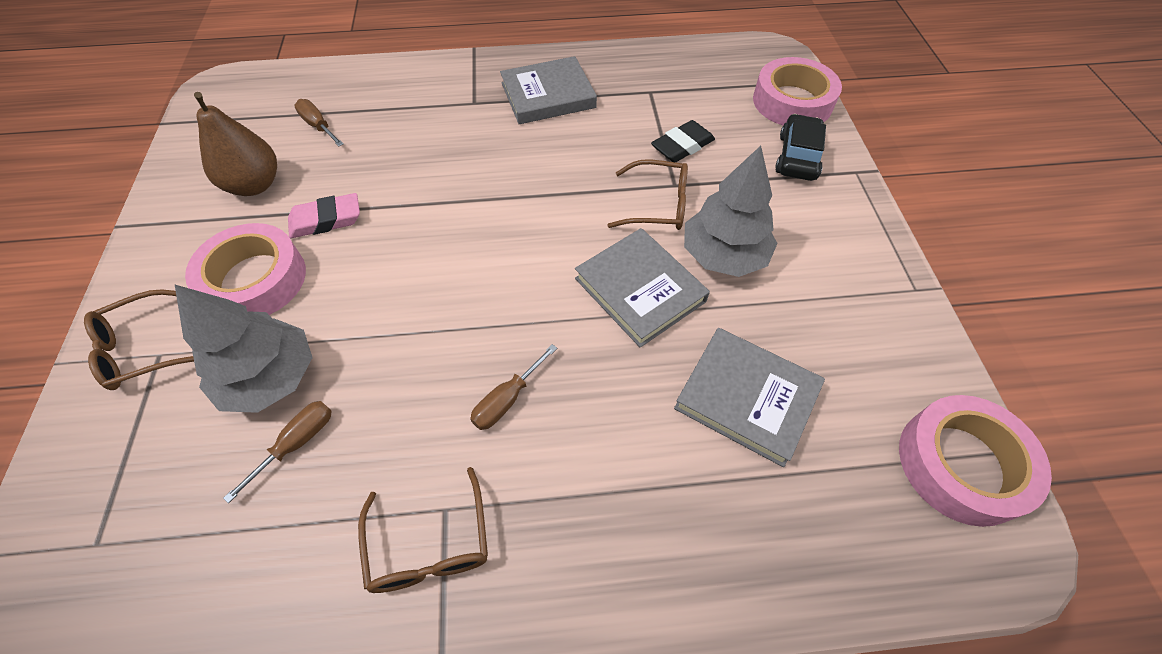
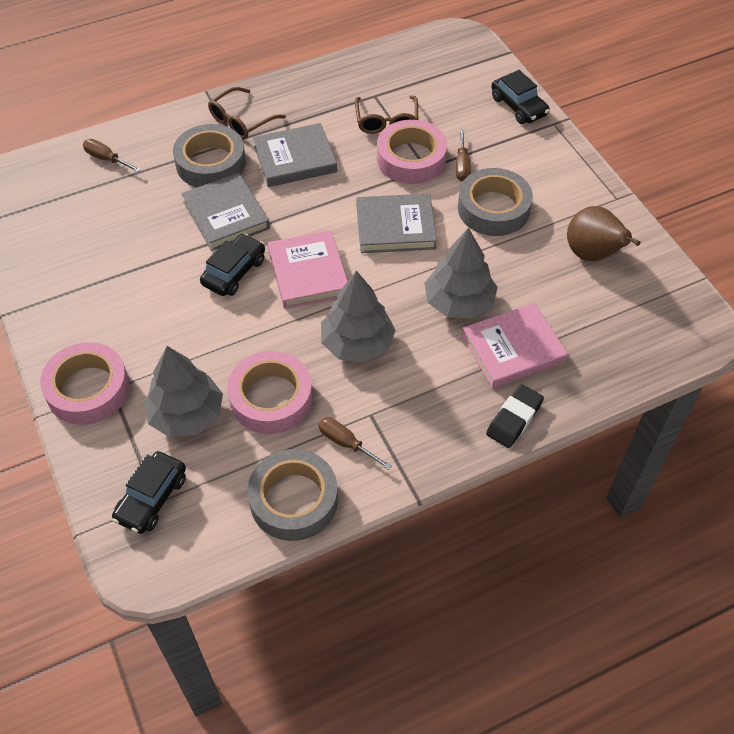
black car: [775,114,826,181] = 1 -> [112,451,186,534] [200,234,265,296] [491,70,550,124] = 3
brown glasses: [84,290,194,390] [358,467,488,593] [607,160,688,230] = 3 -> [208,87,286,139] [355,95,418,134] = 2
grey tape: none = 0 -> [173,124,246,187] [247,449,338,541] [458,168,533,236] = 3
grey tree: [175,285,313,413] [684,146,777,277] = 2 -> [143,346,223,437] [321,270,396,362] [424,228,498,319] = 3
pink book: none = 0 -> [268,230,348,309] [462,303,568,388] = 2
pink eraser: [288,193,360,238] = 1 -> none = 0

